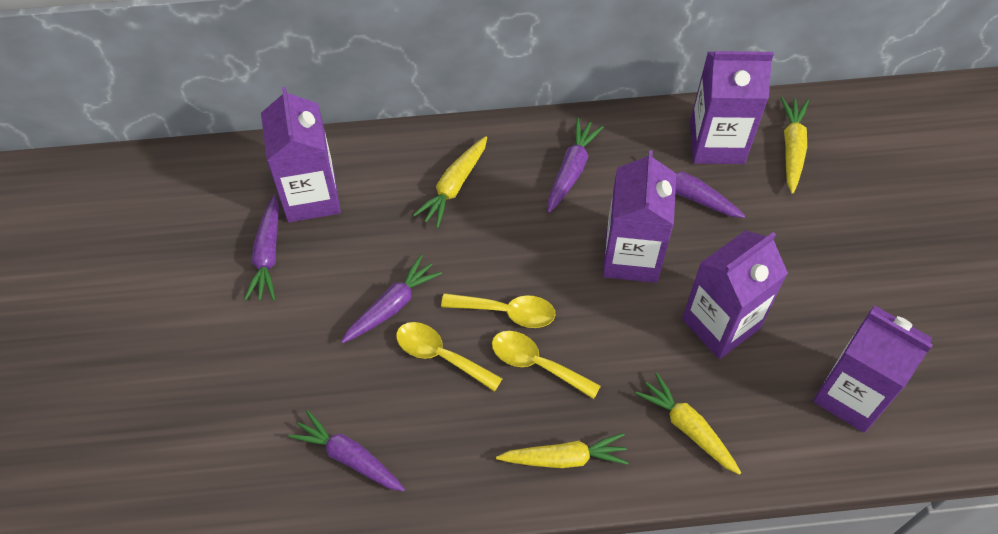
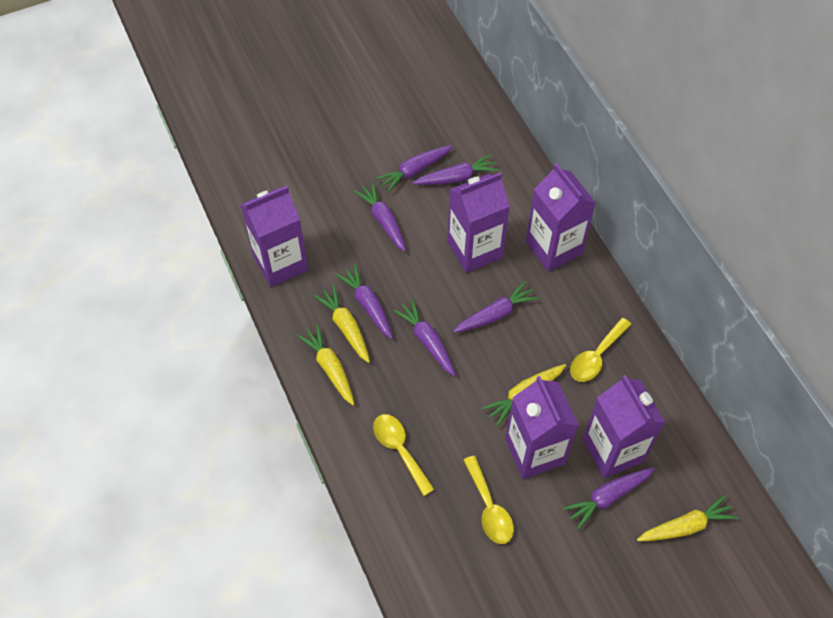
purple carrot: [244,195,279,301] [289,410,405,492] [341,255,442,344] [548,118,604,213] [646,154,745,218] = 5 -> [335,264,393,339] [353,182,406,252] [375,145,453,193] [393,299,455,376] [413,154,499,185] [453,281,539,333] [563,467,655,530] = 7

